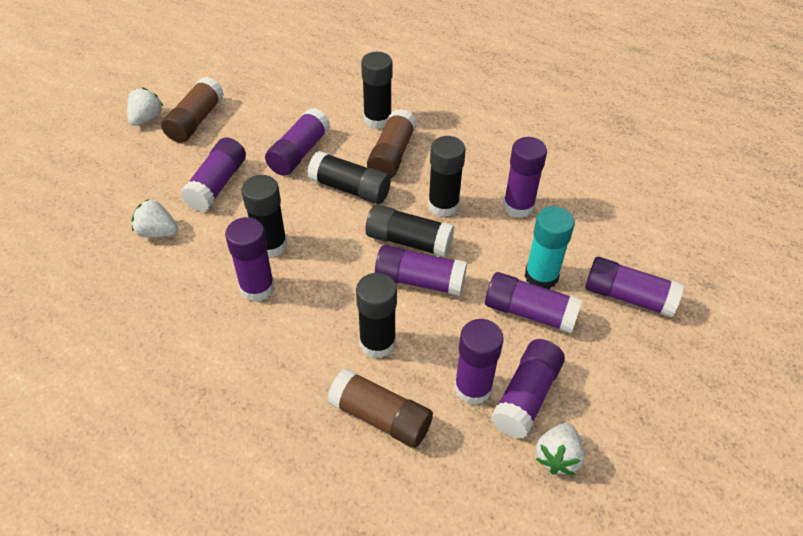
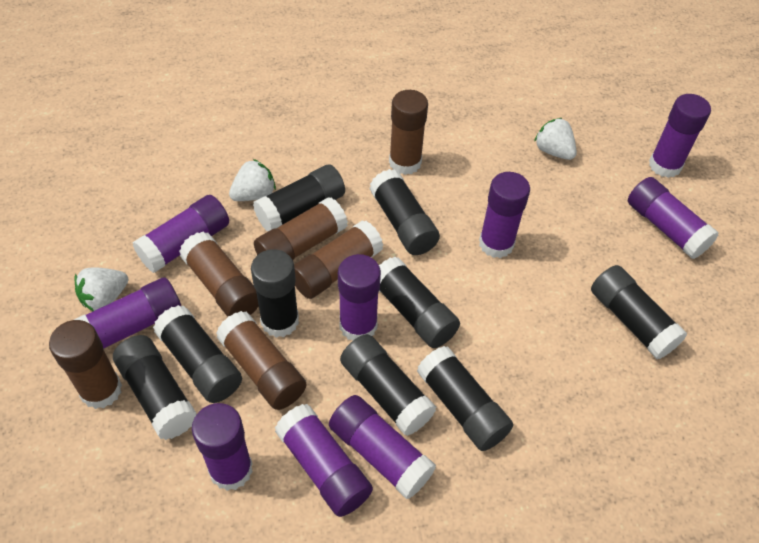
black glue stick: [242,175,287,258] [308,151,391,204] [356,273,397,358] [361,52,392,129] [366,204,454,257] [428,136,466,217] = 6 -> [113,335,197,440] [153,305,242,403] [251,249,299,338] [253,165,345,231] [340,334,436,436] [369,169,440,255] [379,257,460,348] [417,346,513,451] [591,265,687,359] = 9
brown glue stick: [161,77,224,143] [327,368,433,448] [367,109,417,178] = 3 -> [49,320,122,409] [179,232,259,317] [216,311,306,410] [254,197,348,260] [294,220,383,299] [389,90,428,175] = 6
turquoise glue stick: [525,206,575,289] = 1 -> none = 0

